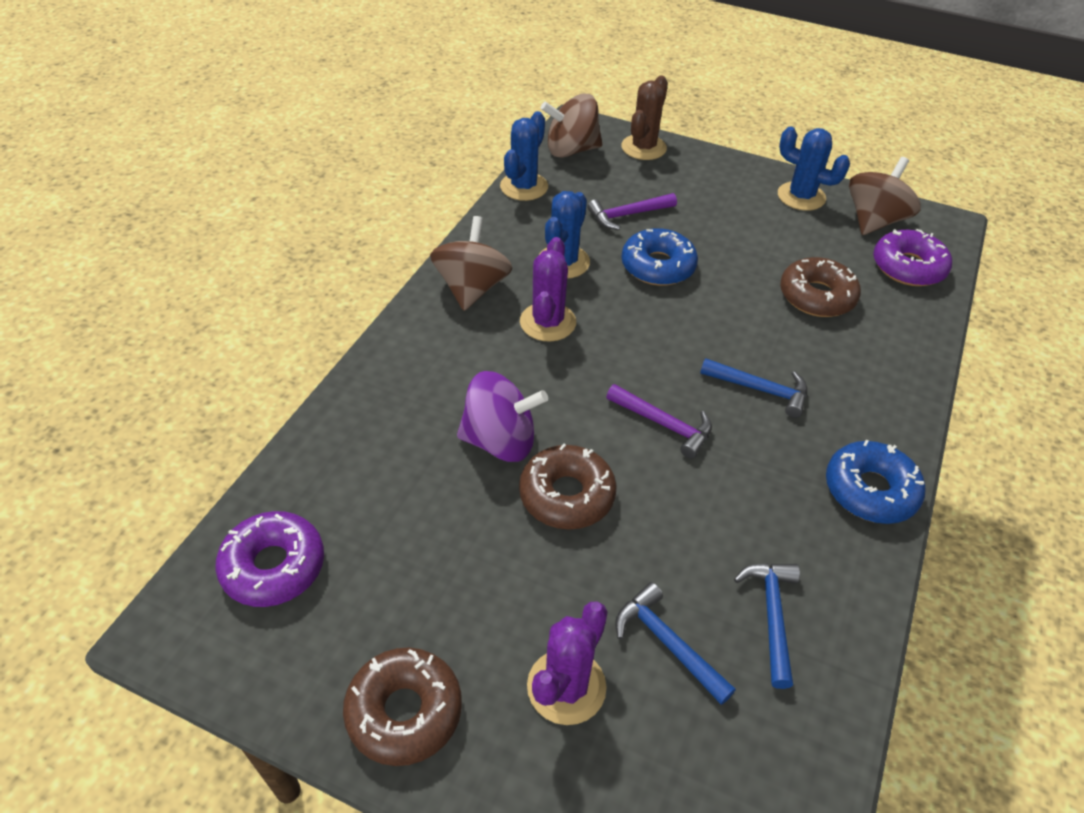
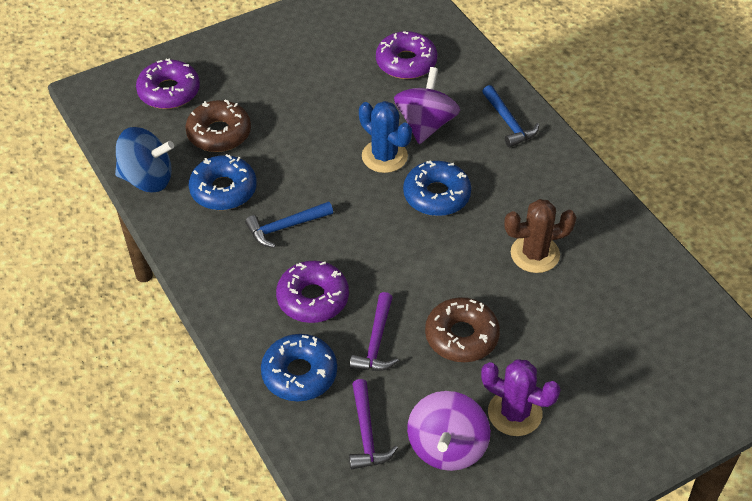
blue cactus: [500,111,548,201] [538,191,590,279] [778,127,850,211] = 3 -> [359,101,412,173] = 1
blue donut: [621,228,698,286] [826,439,925,524] = 2 -> [189,154,257,210] [261,334,337,401] [403,161,471,216] = 3
blue hammer: [615,582,736,705] [700,358,807,418] [734,563,800,689] = 3 -> [245,201,333,248] [482,85,539,147] = 2
blue spinning top: none = 0 -> [115,127,174,192] = 1
brown donut: [343,648,462,766] [519,444,617,530] [780,257,861,317] = 3 -> [185,99,251,152] [425,297,500,362] = 2
brown spinning top: [430,216,512,311] [541,93,602,158] [849,157,921,235] = 3 -> none = 0
purple cactus: [520,237,576,342] [527,602,608,725] = 2 -> [481,359,561,436] = 1
purple donut: [215,511,324,607] [873,229,952,286] = 2 -> [136,58,200,109] [276,261,349,323] [376,31,437,79] = 3
purple spinning top: [457,371,548,462] = 1 -> [394,67,460,144] [407,391,490,471] = 2

